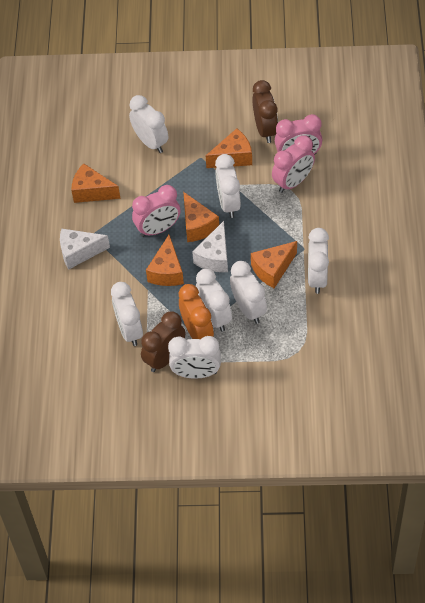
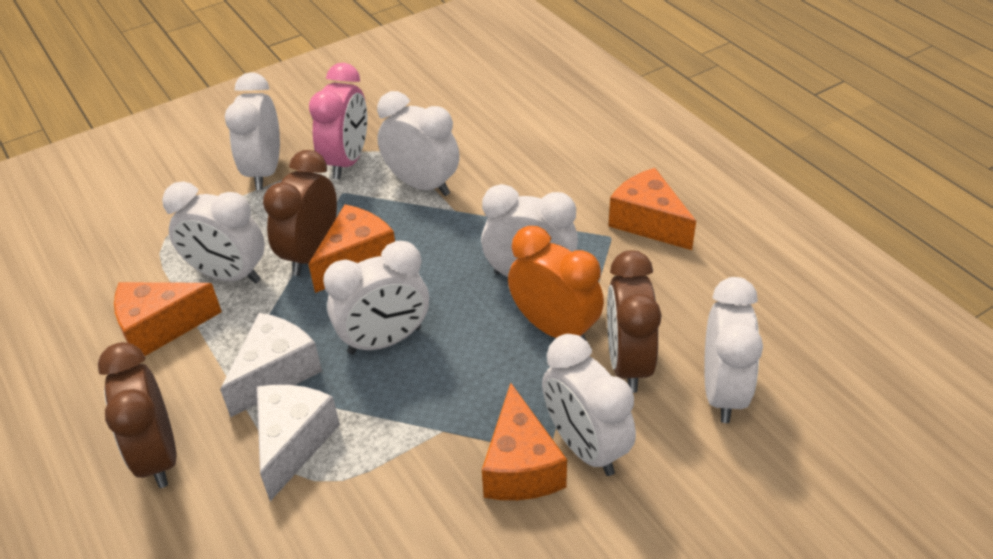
brown clock: [141,311,185,372] [252,80,278,143] = 2 -> [98,342,176,488] [263,150,337,276] [607,250,662,393] = 3
orange cheese: [71,163,120,203] [146,235,184,286] [184,192,219,242] [206,128,252,168] [251,241,297,288] = 5 -> [114,282,222,356] [308,204,395,293] [482,383,567,500] [608,168,696,250] = 4
pink clock: [132,185,180,237] [272,135,315,193] [275,114,322,155] = 3 -> [309,63,367,179] = 1

